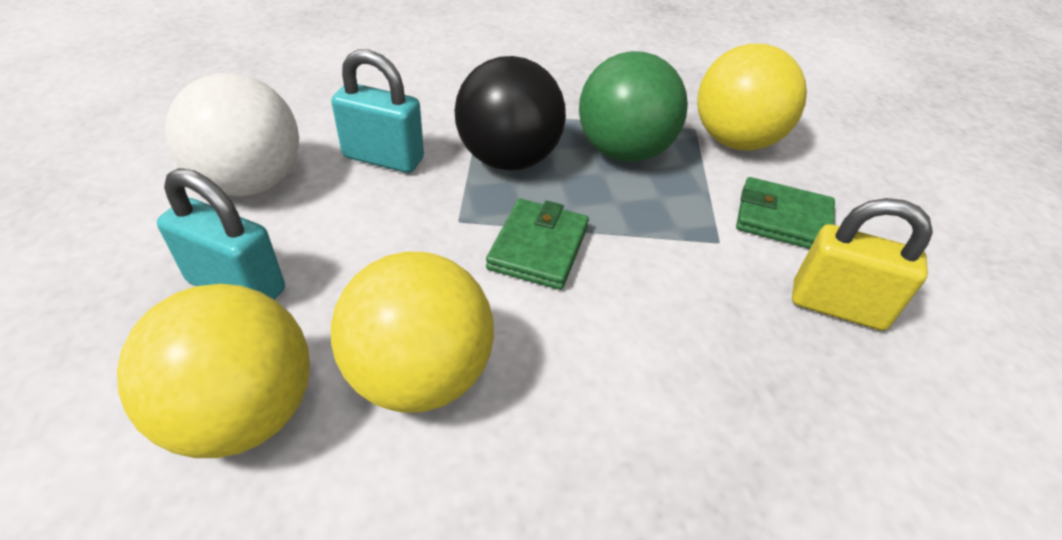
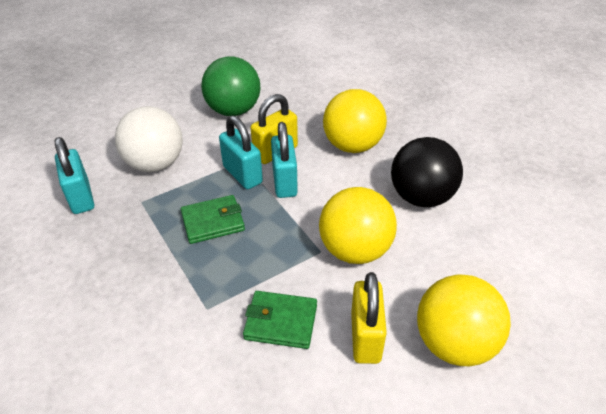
turquoise padlock: [157,168,285,300] [331,49,424,173] = 2 -> [55,137,94,214] [219,115,263,189] [271,122,298,198] = 3
yellow padlock: [792,198,933,331] = 1 -> [251,94,298,164] [351,272,387,364] = 2

